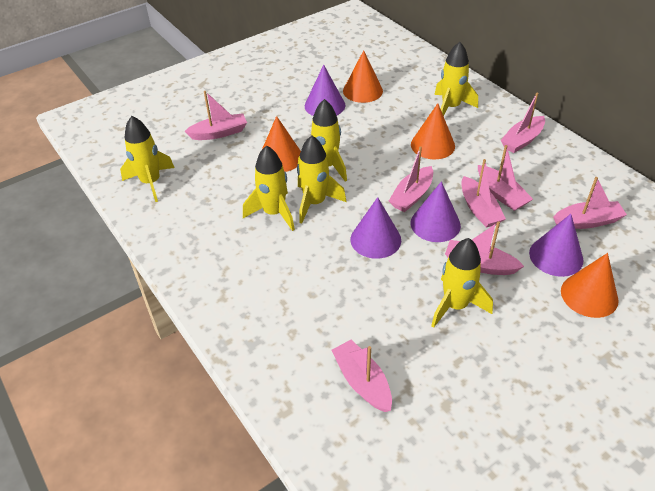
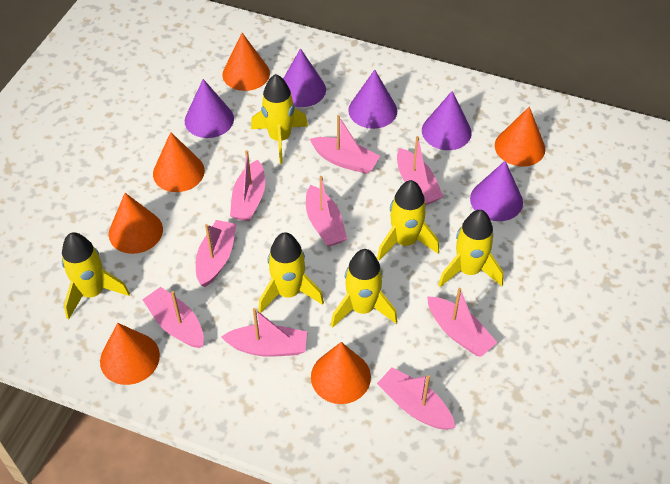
orange cone: [262,116,301,172] [343,50,383,103] [411,103,455,159] [561,253,619,318] = 4 -> [100,323,160,385] [109,193,163,254] [153,132,205,192] [223,33,270,91] [311,342,371,404] [495,107,545,166] = 6
pink boat: [184,91,247,140] [332,340,392,412] [389,146,433,212] [445,221,524,275] [461,159,506,228] [478,145,533,211] [501,93,545,153] [553,177,627,229] = 8 -> [142,287,204,348] [196,220,237,287] [221,308,307,357] [230,150,265,221] [306,176,347,247] [310,115,380,174] [377,367,455,430] [397,136,443,205] [427,288,498,356] = 9
purple cone: [305,65,345,116] [350,197,401,259] [411,181,461,242] [529,214,584,277] = 4 -> [185,79,234,138] [283,48,326,107] [348,70,397,129] [422,91,472,150] [470,161,523,221] = 5

